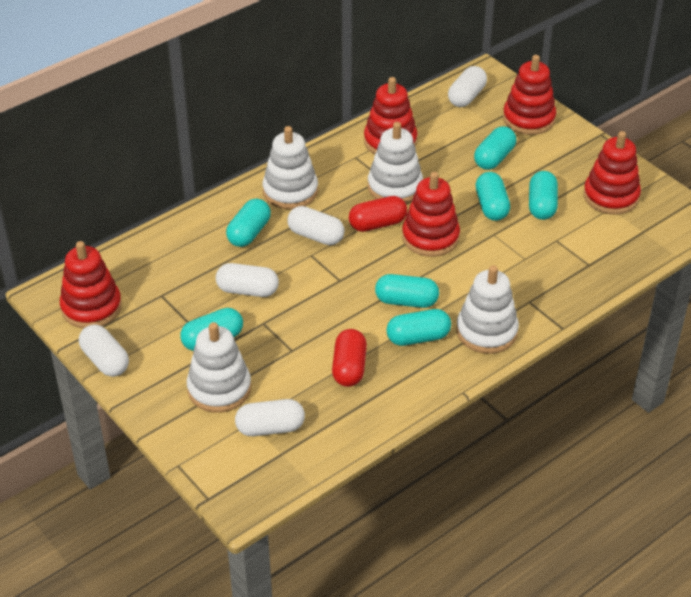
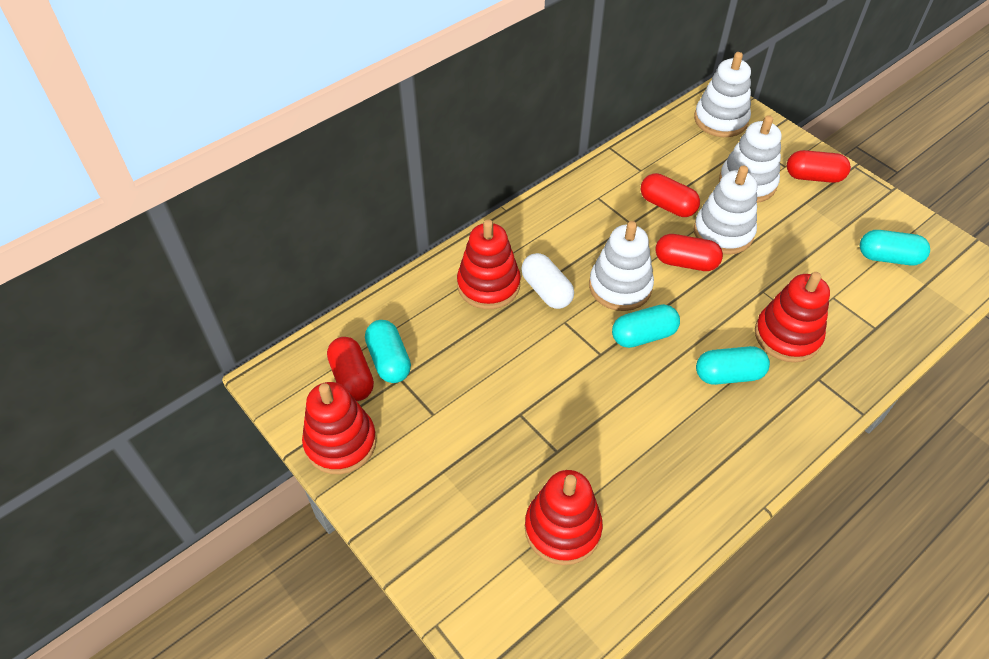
red capsule: [332,329,367,387] [349,196,407,232] = 2 -> [327,337,374,401] [641,173,700,217] [655,234,723,271] [787,150,851,183] = 4
red stacking toy: [60,241,122,328] [364,77,417,154] [402,172,460,257] [503,55,556,135] [583,131,641,215] = 5 -> [302,382,377,474] [457,219,521,309] [525,470,603,565] [755,272,830,362] = 4
turquoise capsule: [180,308,243,351] [226,199,271,247] [375,274,439,308] [386,309,451,346] [474,126,516,170] [476,172,510,221] [529,171,558,220] = 7 -> [365,320,411,383] [612,304,680,348] [696,346,770,385] [860,230,930,266] = 4
white capsule: [79,324,129,377] [216,263,279,297] [235,399,305,436] [287,206,344,245] [448,66,487,107] = 5 -> [521,253,574,309] = 1

